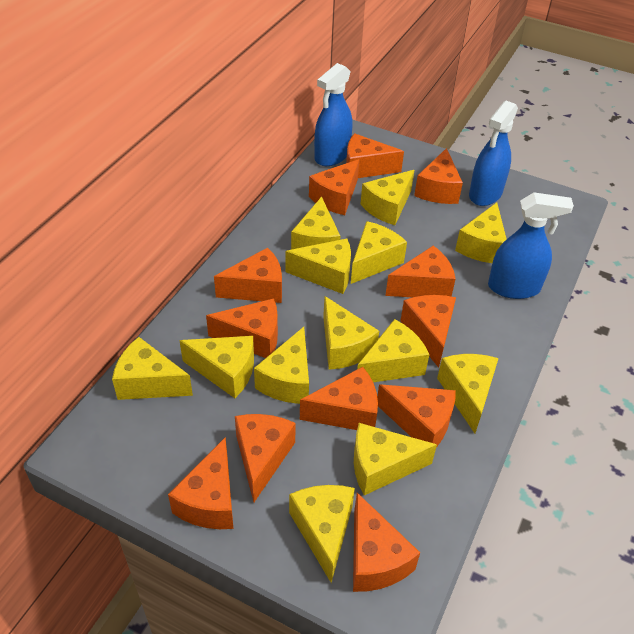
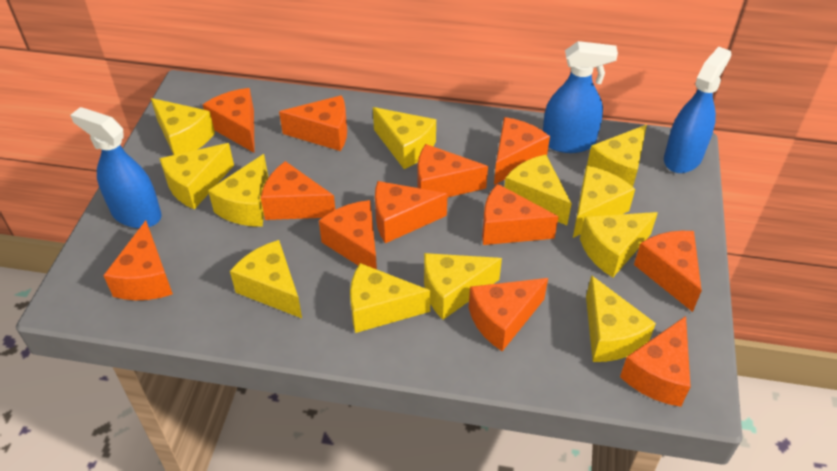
yellow cheese: [112,337,193,400] [179,336,254,398] [254,327,309,404] [286,239,351,294] [289,485,355,583] [291,197,340,250] [323,296,379,370] [351,221,407,284] [354,423,437,495] [357,319,429,382] [361,170,414,225] [437,354,499,433] [455,203,507,263] = 13 -> [151,98,215,155] [159,143,234,209] [208,154,268,227] [230,240,302,318] [350,263,431,333] [373,107,436,169] [424,253,502,320] [504,155,572,225] [573,166,635,238] [580,212,658,278] [586,275,656,362] [587,125,647,187] = 12

